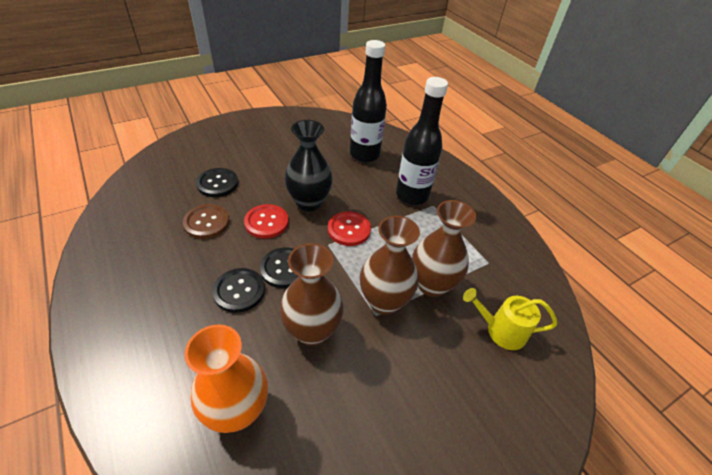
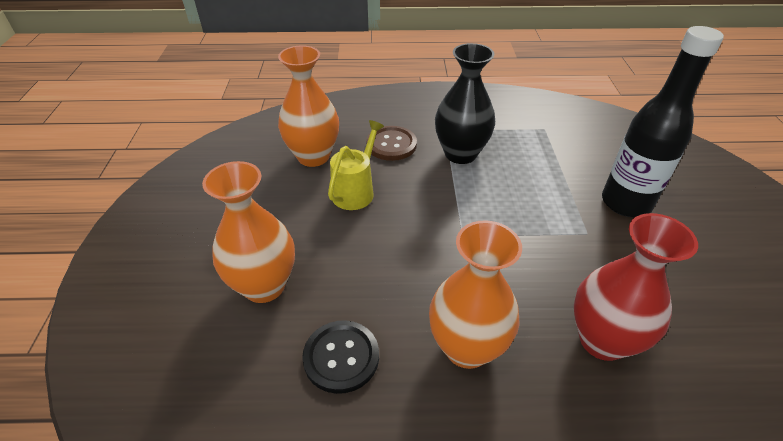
black bottle: [350,40,387,162] [396,77,448,205] = 2 -> [602,26,724,217] = 1
black button: [196,168,238,197] [212,268,265,313] [260,247,299,288] = 3 -> [302,320,379,394] = 1
brown vase: [280,243,344,346] [360,216,420,315] [412,200,476,297] = 3 -> none = 0
orange vase: [184,324,268,433] = 1 -> [202,161,295,303] [278,45,339,167] [429,220,522,369] = 3
red button: [244,204,289,239] [328,211,371,246] = 2 -> none = 0
red vase: none = 0 -> [574,213,698,361] = 1

